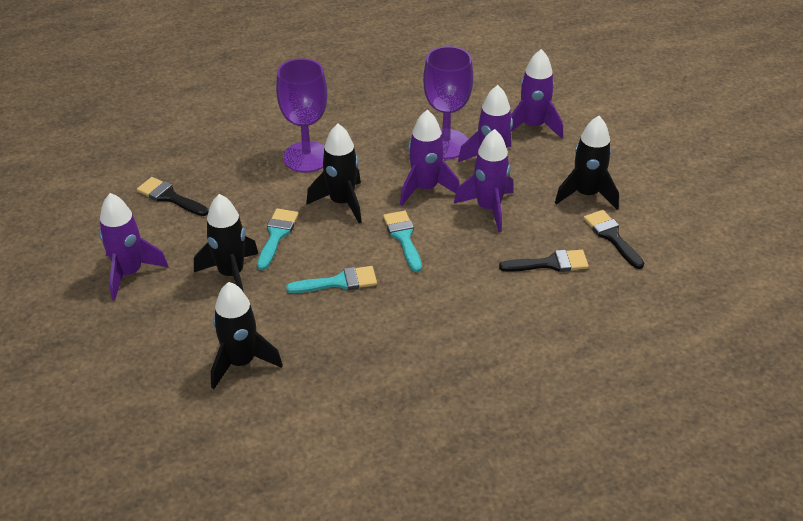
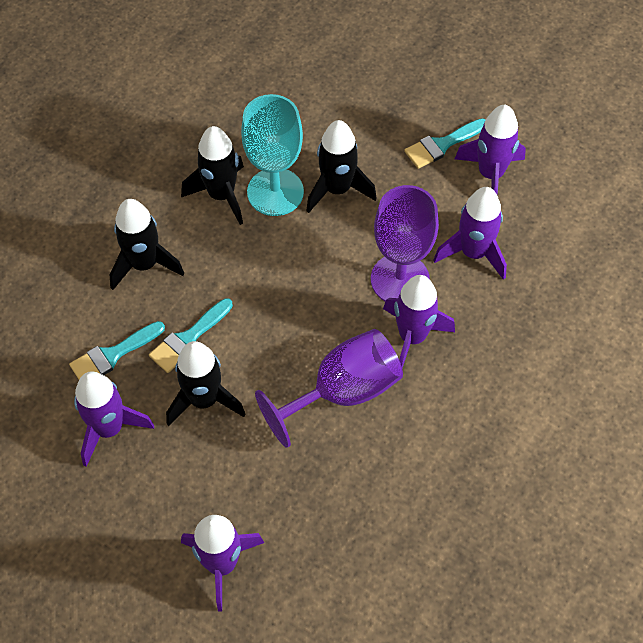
black brush: [137,177,209,216] [499,250,589,272] [583,210,644,269] = 3 -> none = 0
turquoise goblet: none = 0 -> [241,94,304,216] = 1

